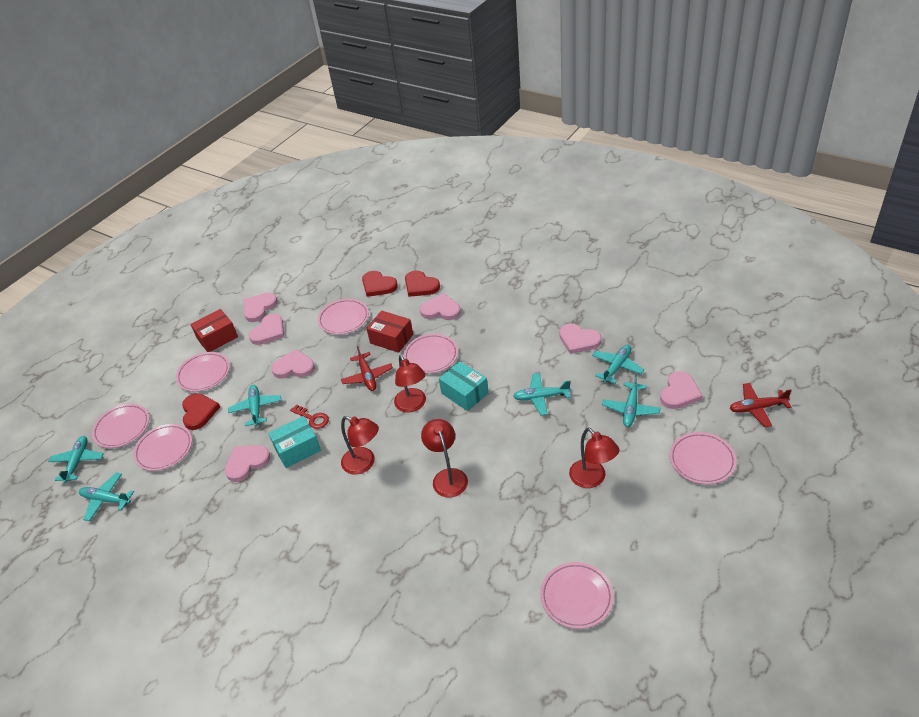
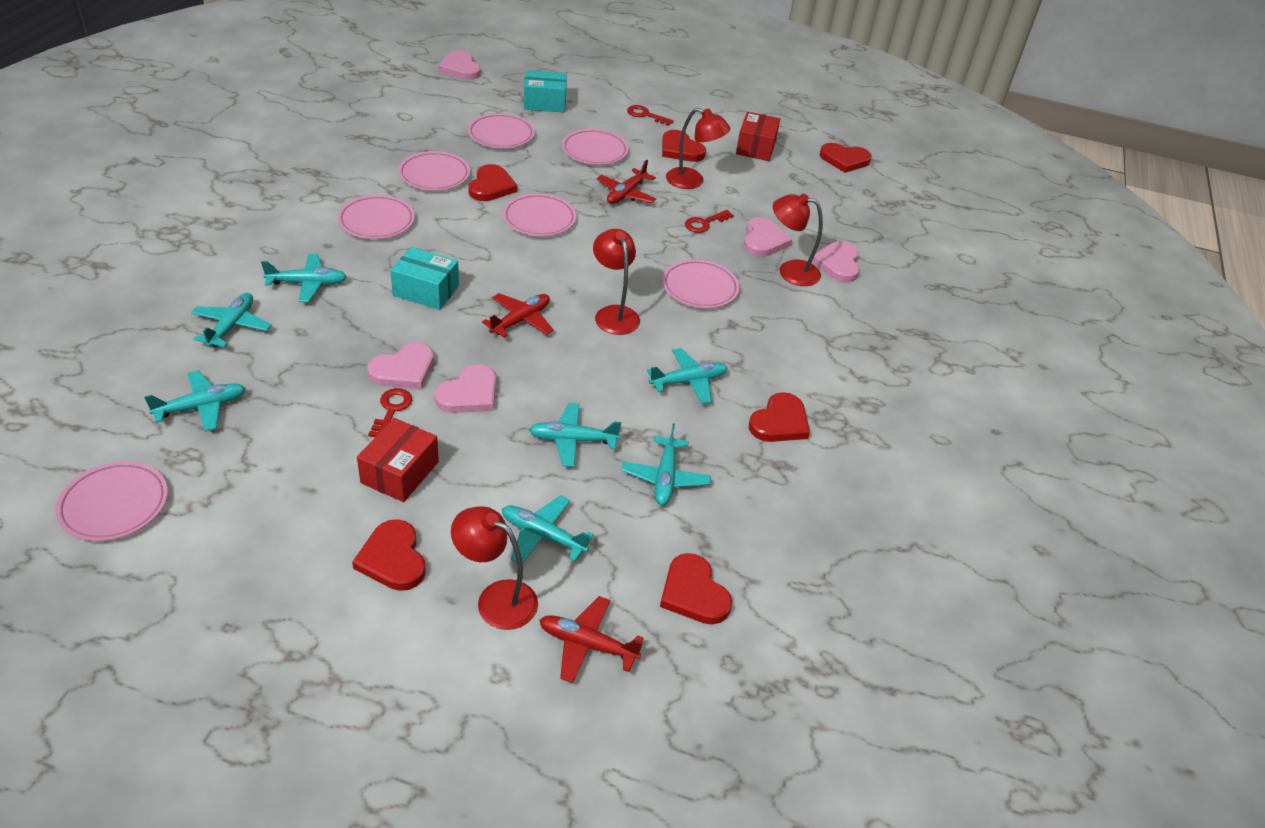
pink heart: [225,445,271,482] [244,293,278,322] [249,314,284,345] [271,349,315,379] [420,293,461,320] [559,324,602,354] [660,371,703,409] = 7 -> [367,342,434,389] [434,364,496,413] [438,51,481,80] [743,217,792,257] [812,241,860,283] = 5
red heart: [182,393,220,430] [362,271,398,297] [405,270,440,297] = 3 -> [352,519,426,591] [468,164,518,201] [660,553,732,625] [662,130,706,162] [749,392,810,442] [820,143,872,173] = 6
red key: [290,404,329,429] = 1 -> [368,388,412,437] [627,105,674,126] [685,210,734,233] = 3
red plane: [341,346,393,391] [729,383,792,427] = 2 -> [482,293,553,338] [539,596,643,683] [597,160,656,204] = 3
turquoise plane: [48,436,104,483] [79,473,134,521] [228,385,282,426] [513,373,571,415] [592,344,644,384] [602,374,661,427] = 6 -> [144,371,246,431] [191,293,271,347] [261,254,347,302] [502,495,594,563] [529,403,621,467] [621,423,711,505] [647,348,727,404] = 7

